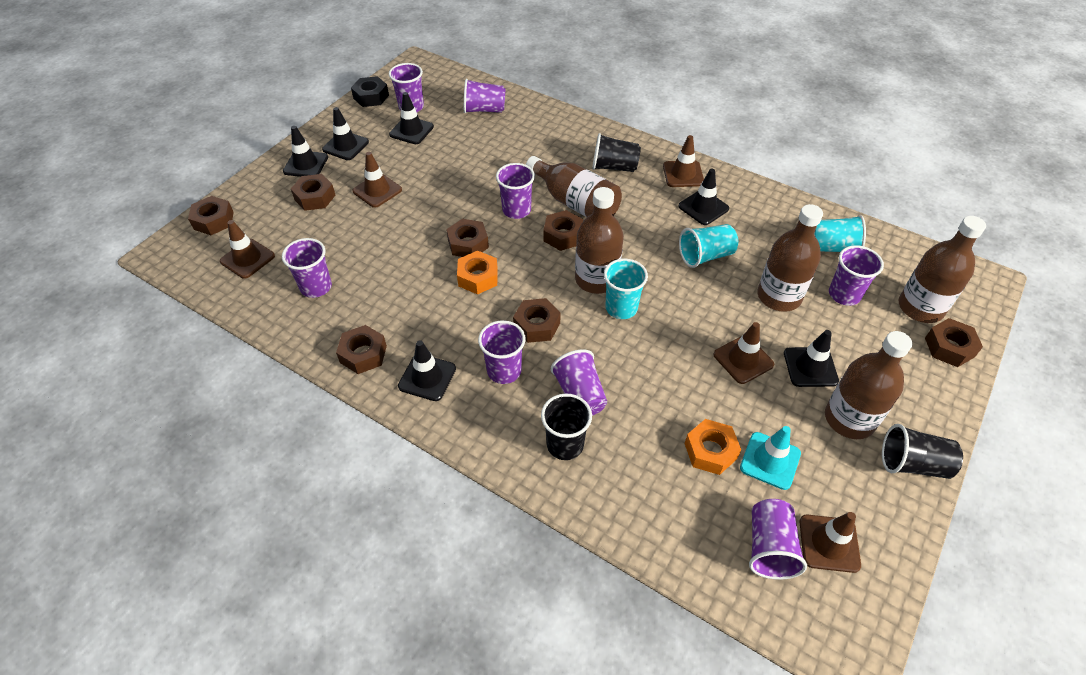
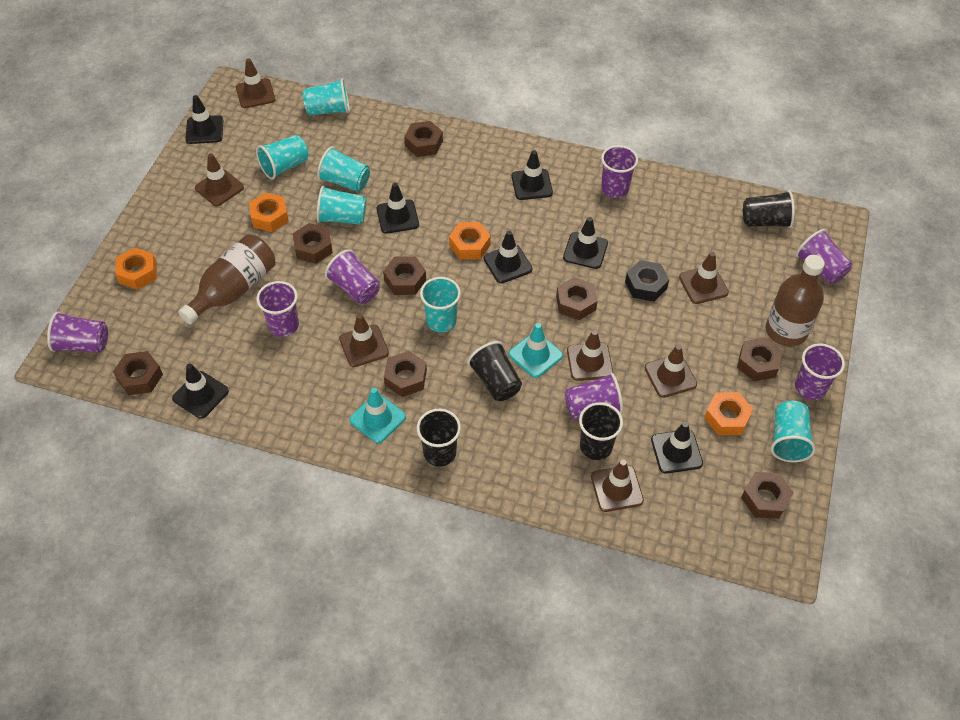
black cup: [541,393,592,460] [592,133,641,172] [882,424,963,479] = 3 -> [417,409,461,467] [467,341,522,401] [579,402,623,460] [743,191,795,228] = 4
black traffic cone: [283,126,328,177] [322,107,369,160] [389,92,434,144] [398,340,456,401] [678,169,729,225] [784,330,839,387] = 6 -> [172,363,229,419] [185,95,224,144] [377,183,419,234] [484,230,532,283] [511,150,553,200] [563,217,608,269] [651,422,703,474] = 7
brown bottle: [526,156,622,217] [575,187,624,294] [757,204,823,312] [825,331,912,439] [899,216,986,323] = 5 -> [178,234,275,324] [765,255,825,347] = 2
brown nut: [188,196,234,235] [291,174,335,211] [336,325,387,374] [446,219,489,257] [513,298,561,343] [543,210,583,251] [925,318,983,367] = 7 -> [113,351,163,395] [292,223,333,264] [383,256,426,295] [384,351,427,397] [404,121,443,157] [556,277,597,320] [737,337,783,381] [741,472,794,519] = 8
brown traffic cone: [220,220,275,279] [352,152,402,208] [663,135,704,187] [713,322,774,384] [800,512,861,573] = 5 -> [195,153,244,206] [236,59,275,108] [339,314,389,367] [567,330,613,381] [591,460,644,512] [645,345,697,398] [679,252,729,304] = 7
orange nut: [457,251,498,295] [684,419,741,475] = 2 -> [115,248,157,290] [249,193,289,232] [449,222,491,260] [704,392,753,435] = 4
purple cup: [282,238,332,298] [389,63,424,112] [464,79,506,113] [478,320,526,384] [496,163,535,219] [551,349,607,416] [749,499,807,580] [829,245,884,306] = 8 -> [47,312,108,353] [256,281,299,337] [325,249,380,304] [565,373,623,420] [601,145,638,198] [795,343,845,400] [796,229,852,284] = 7
turquoise cup: [604,259,648,319] [679,224,738,268] [814,215,866,252] = 3 -> [256,135,309,180] [303,78,350,116] [317,147,370,192] [317,186,366,225] [420,277,461,332] [771,401,816,462] = 6
turquoise traffic cone: [740,426,801,490] = 1 -> [349,388,406,443] [509,323,563,378] = 2

